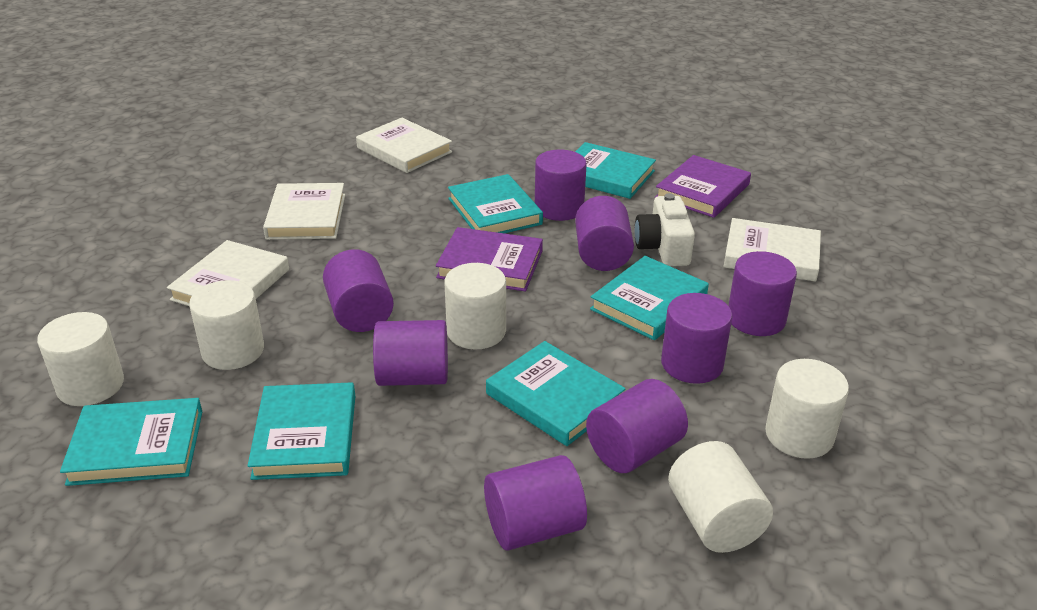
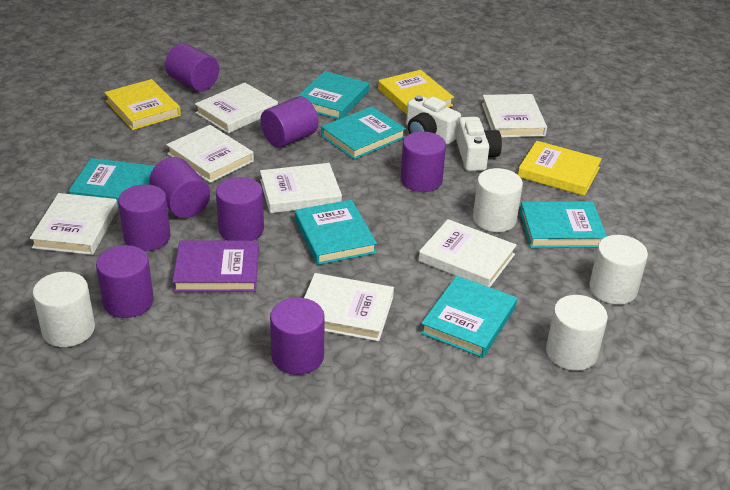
purple book: [436,227,543,292] [655,155,751,218] = 2 -> [172,241,259,292] = 1
white book: [167,240,289,306] [263,183,345,240] [356,118,452,173] [723,218,821,281] = 4 -> [30,193,118,255] [166,125,254,183] [195,83,278,134] [260,163,342,213] [304,273,394,341] [418,219,517,287] [482,94,547,137] = 7
white camera: [635,193,695,266] = 1 -> [406,95,461,145] [456,117,502,171] = 2
white cylinder: [37,312,124,406] [189,280,264,370] [444,263,506,349] [668,441,773,553] [765,359,849,459] = 5 -> [33,272,95,347] [473,168,523,232] [546,295,608,371] [589,235,648,305] = 4
yellow book: none = 0 -> [104,79,181,130] [378,70,454,115] [518,141,602,196] = 3

